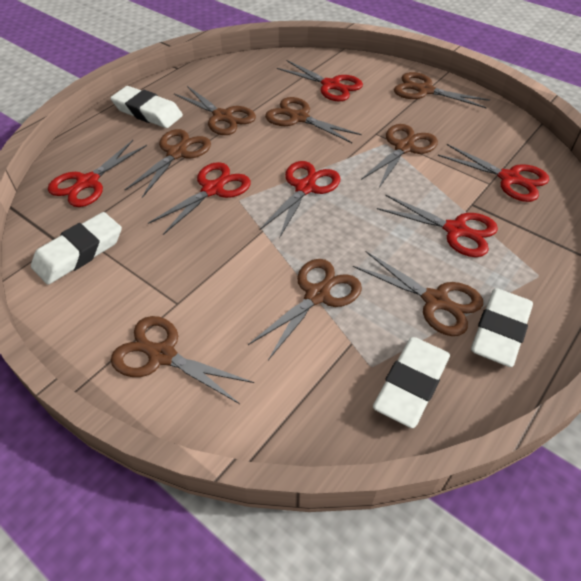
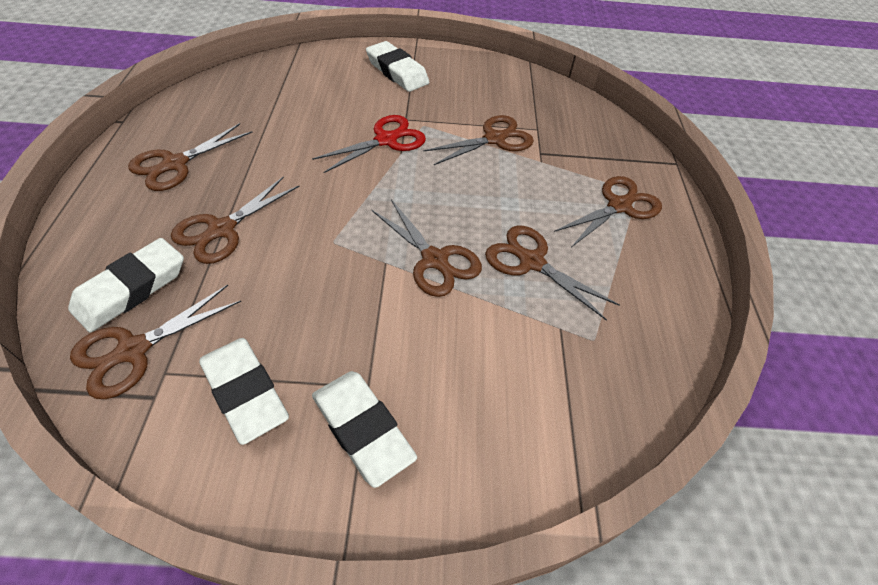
brown scissors: [111,316,254,404] [125,129,211,198] [174,86,256,135] [248,259,362,360] [265,97,362,143] [353,251,483,336] [361,124,438,188] [394,72,490,108] = 8 -> [70,285,241,399] [128,123,252,191] [171,176,299,264] [371,199,482,297] [423,115,534,165] [485,225,620,321] [554,176,662,247] = 7
red scissors: [48,140,147,207] [148,162,251,235] [259,161,340,238] [277,60,363,101] [377,194,498,257] [438,144,549,202] = 6 -> [312,115,426,173] = 1

